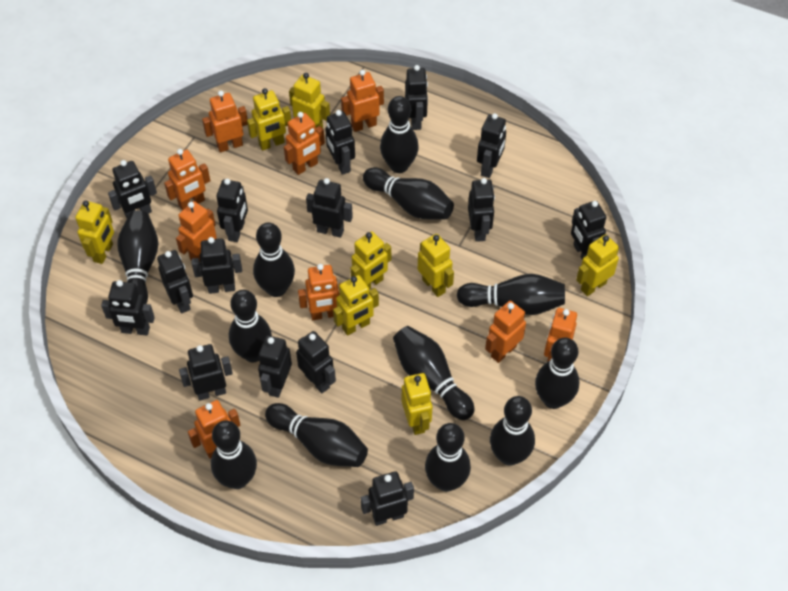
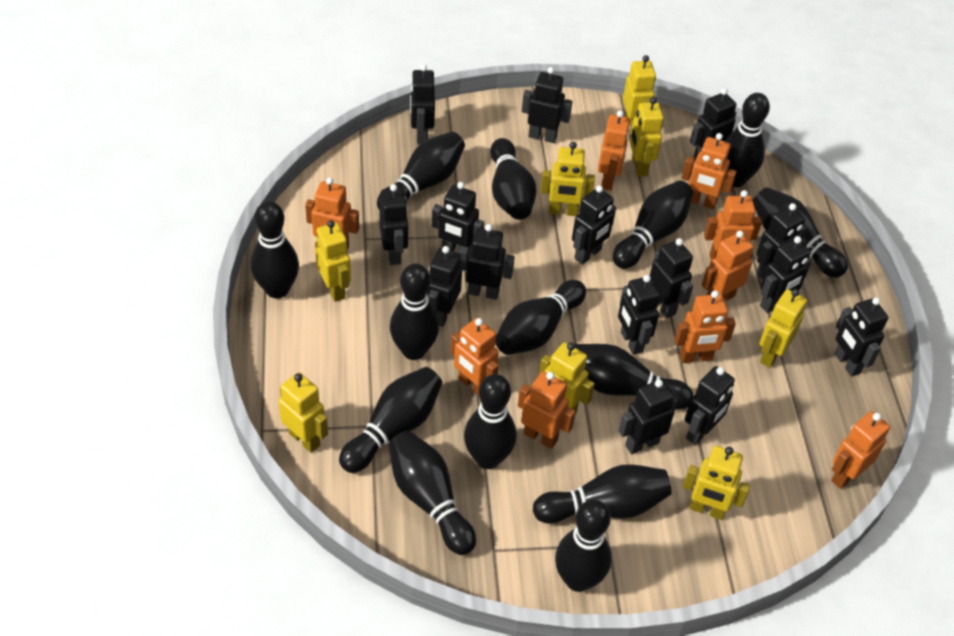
black bowling pin: [117,210,158,303] [211,420,257,489] [229,290,272,362] [253,223,295,297] [265,403,368,467] [363,167,454,220] [380,96,419,173] [393,326,474,420] [425,423,471,492] [457,274,565,315] [490,396,535,466] [535,338,580,409] = 12 -> [251,201,299,299] [339,367,442,473] [377,132,465,209] [389,431,476,555] [390,264,439,360] [464,374,517,469] [490,138,536,220] [495,280,586,355] [533,464,672,524] [555,500,612,592] [575,344,693,410] [613,181,693,269] [725,93,770,187] [753,187,848,278] = 14

